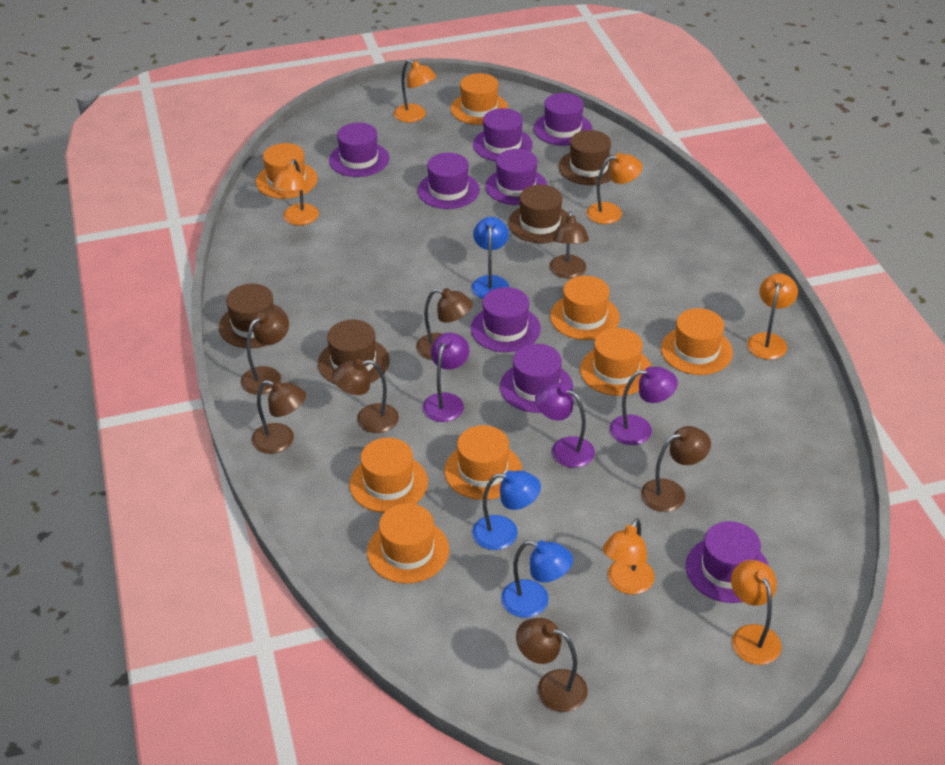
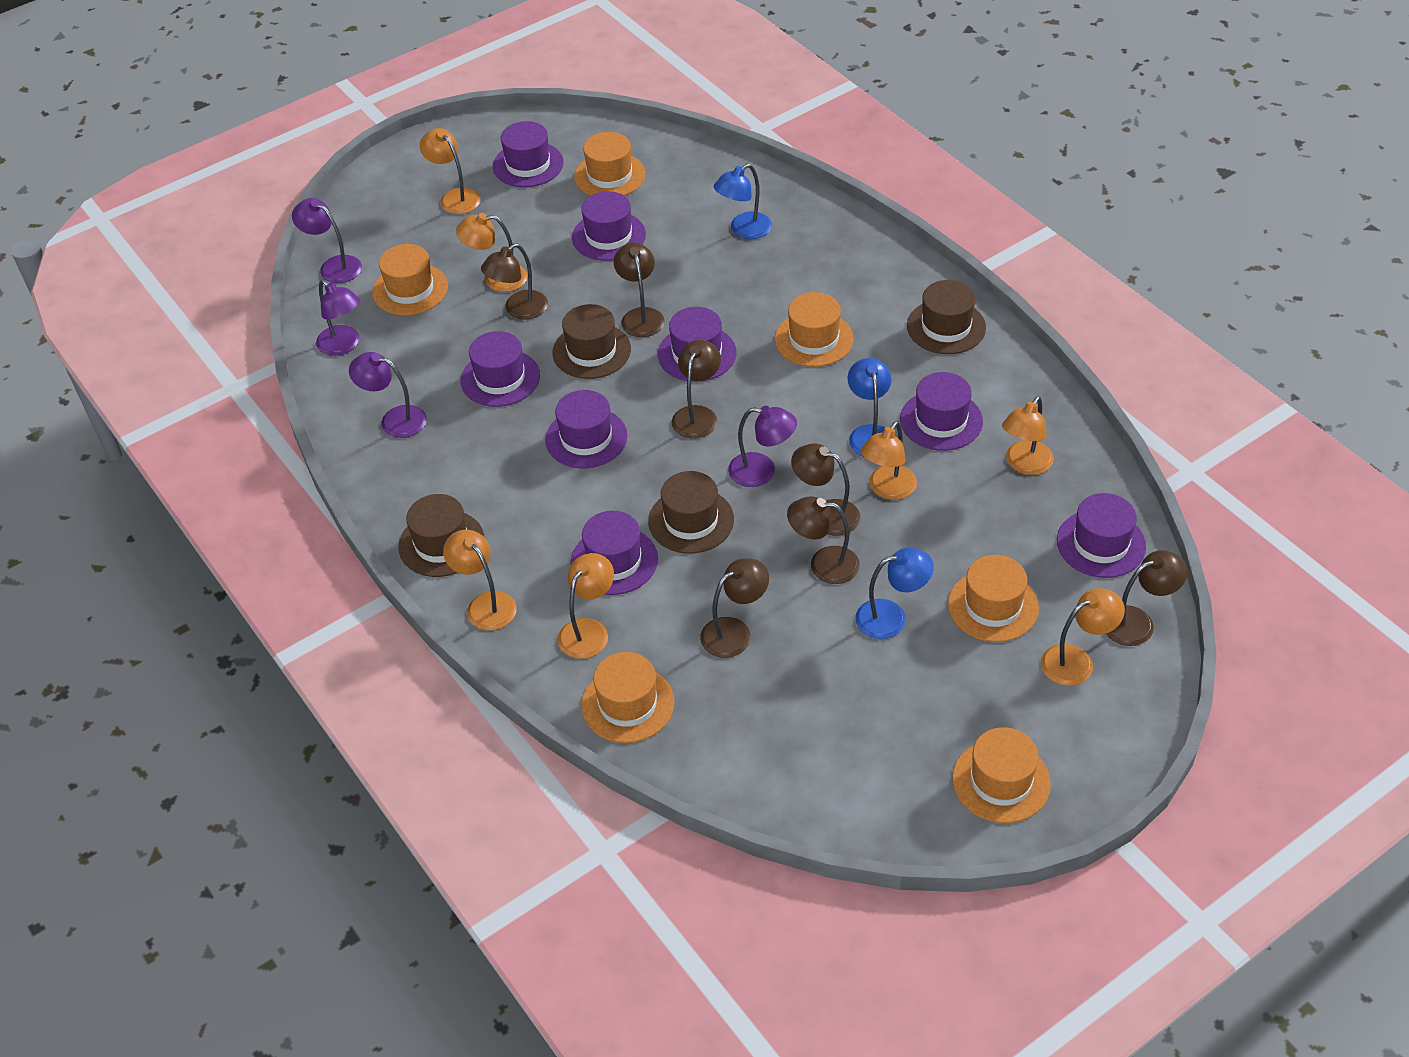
orange hat: [256,143,318,199] [350,438,428,513] [367,503,449,583] [444,425,522,500] [451,73,508,125] [550,276,620,340] [580,328,652,396] [661,308,733,375] = 8 -> [372,244,448,315] [574,132,646,196] [581,652,674,743] [775,292,854,367] [948,555,1039,642] [952,727,1051,823] = 6
orange lamp: [272,159,319,225] [394,60,436,122] [586,153,643,224] [603,518,654,594] [731,560,781,665] [747,273,798,360] = 6 -> [420,128,480,214] [443,530,517,630] [456,213,528,292] [558,553,614,659] [861,421,917,500] [1002,396,1054,475] [1041,588,1125,686] = 7
purple lamp: [423,333,469,422] [535,383,595,468] [610,367,678,445] = 3 -> [292,198,362,283] [316,280,360,356] [349,352,427,438] [728,406,797,487] = 4

